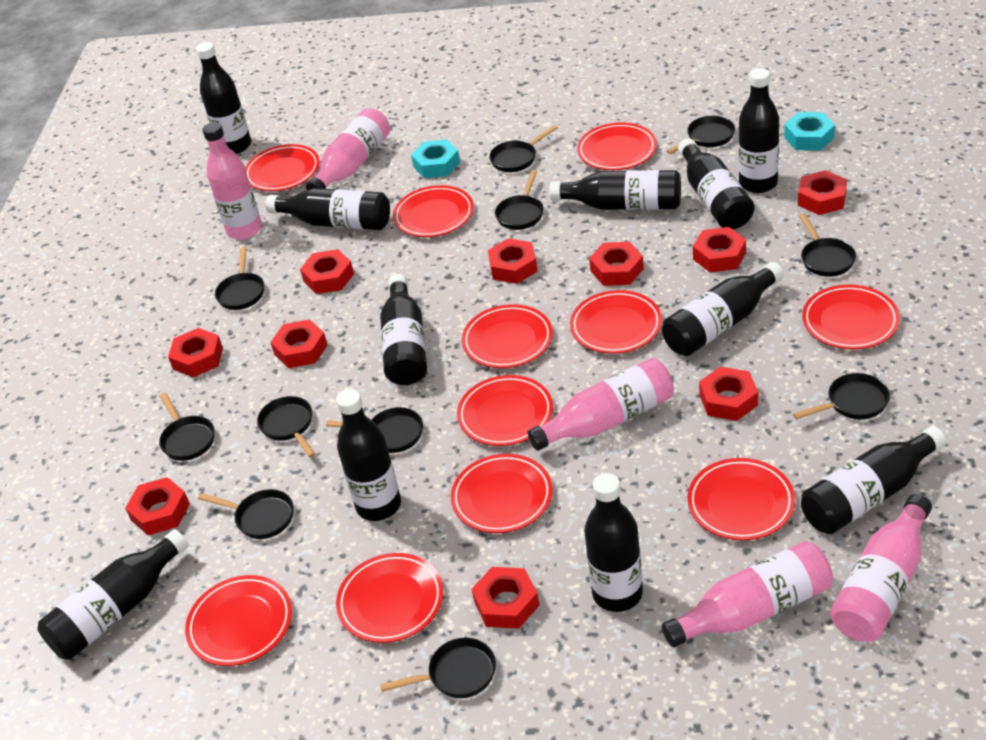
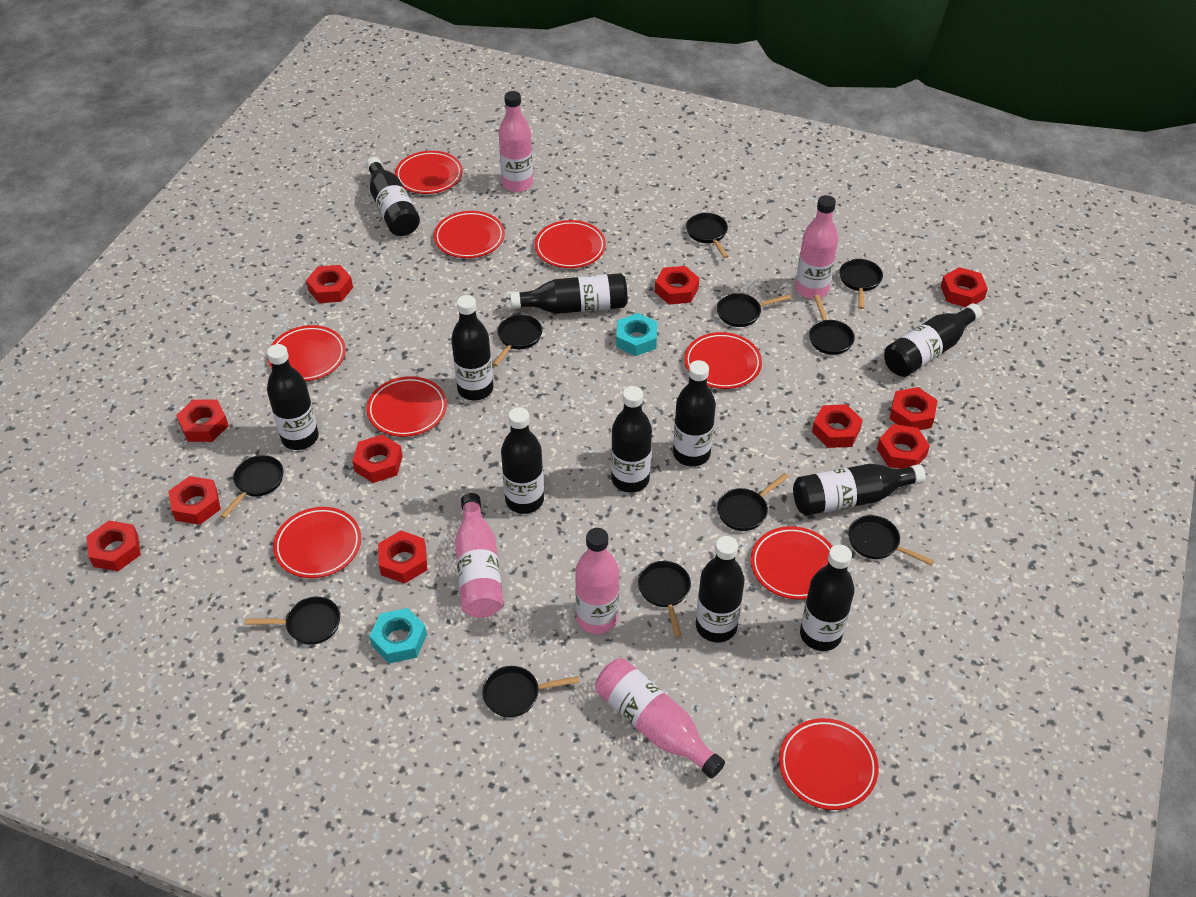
red nut: [125,477,190,535] [168,328,223,377] [270,319,328,368] [300,249,354,294] [471,567,539,629] [488,238,538,284] [589,242,644,286] [693,227,746,273] [699,367,758,421] [798,170,847,215] = 10 -> [86,521,141,571] [168,476,221,525] [176,399,229,442] [306,265,353,303] [352,435,403,483] [378,531,427,584] [655,266,699,305] [812,404,863,448] [877,424,930,469] [889,387,938,430] [941,267,988,307] = 11
red plate: [185,575,292,666] [245,144,320,191] [336,553,443,643] [393,185,474,237] [451,454,553,533] [457,375,553,446] [462,304,553,368] [570,290,662,354] [577,123,657,170] [688,458,795,540] [802,285,900,349] = 11 -> [268,325,346,381] [273,507,361,578] [367,376,447,437] [395,151,463,194] [434,211,505,258] [535,220,606,268] [684,332,762,389] [751,526,833,600] [779,718,879,810] = 9

